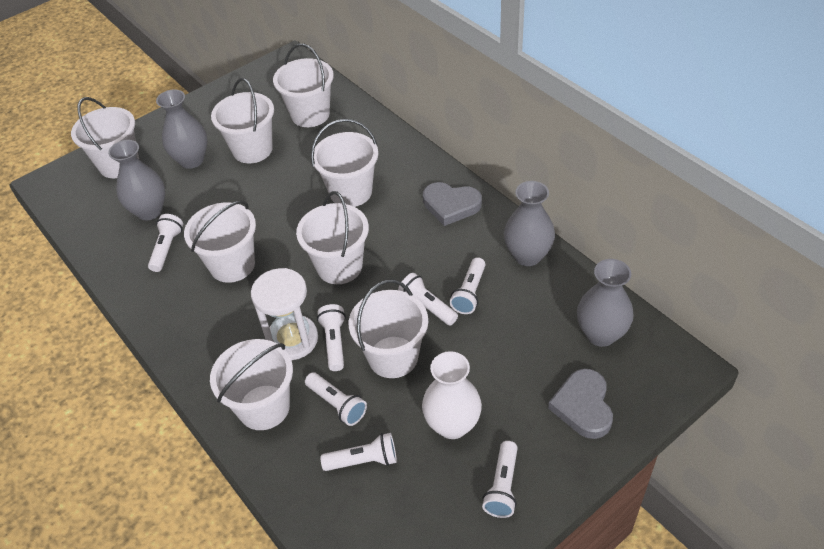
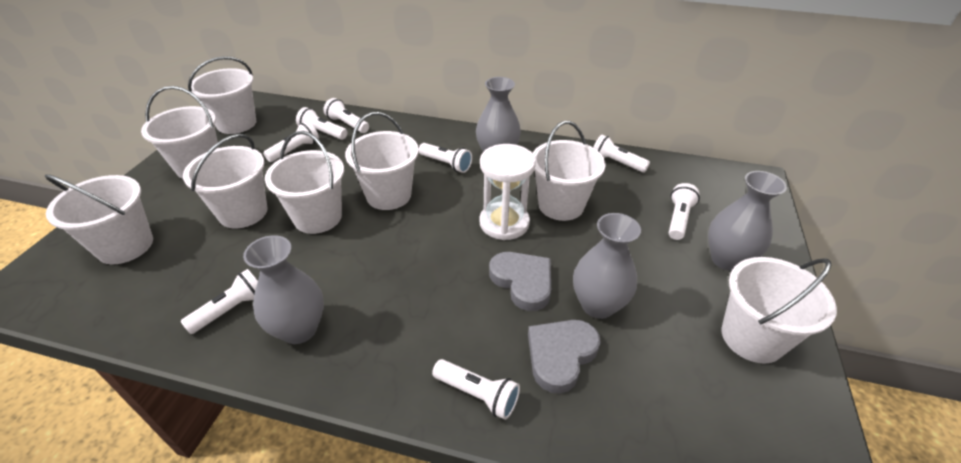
white flashlight: [148,214,183,272] [305,372,367,426] [317,304,346,371] [320,433,397,471] [398,273,458,326] [450,257,485,314] [482,441,518,518] = 7 -> [181,269,258,334] [263,121,319,162] [296,107,348,140] [323,98,369,133] [419,143,472,173] [432,359,520,420] [593,135,650,173] [669,183,700,240] = 8
white vase: [422,351,482,439] = 1 -> none = 0

